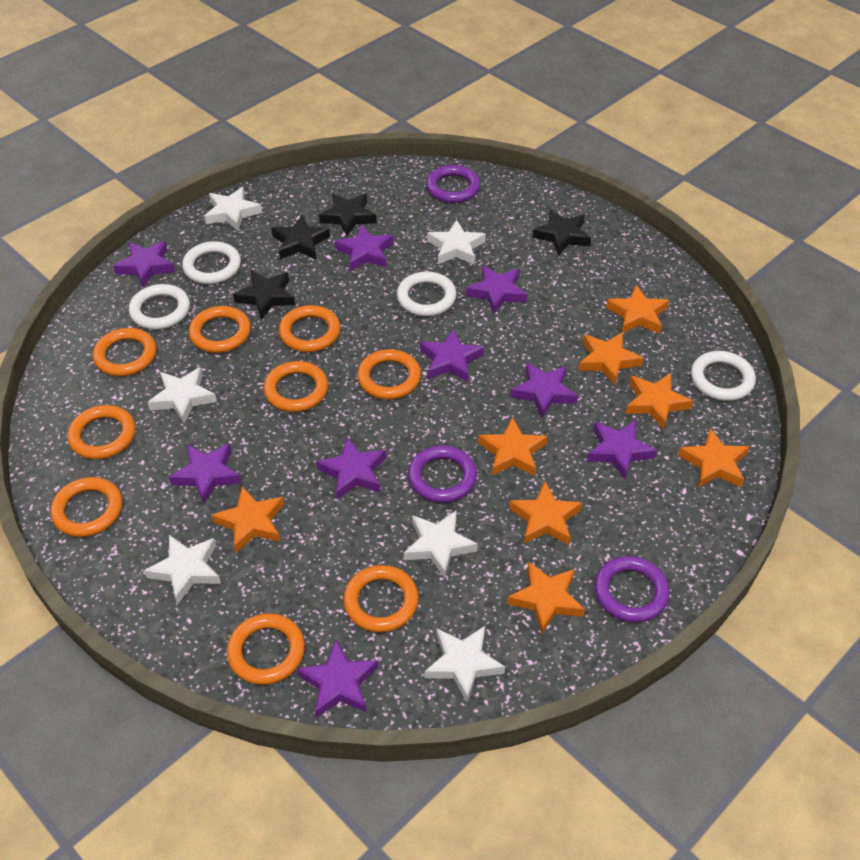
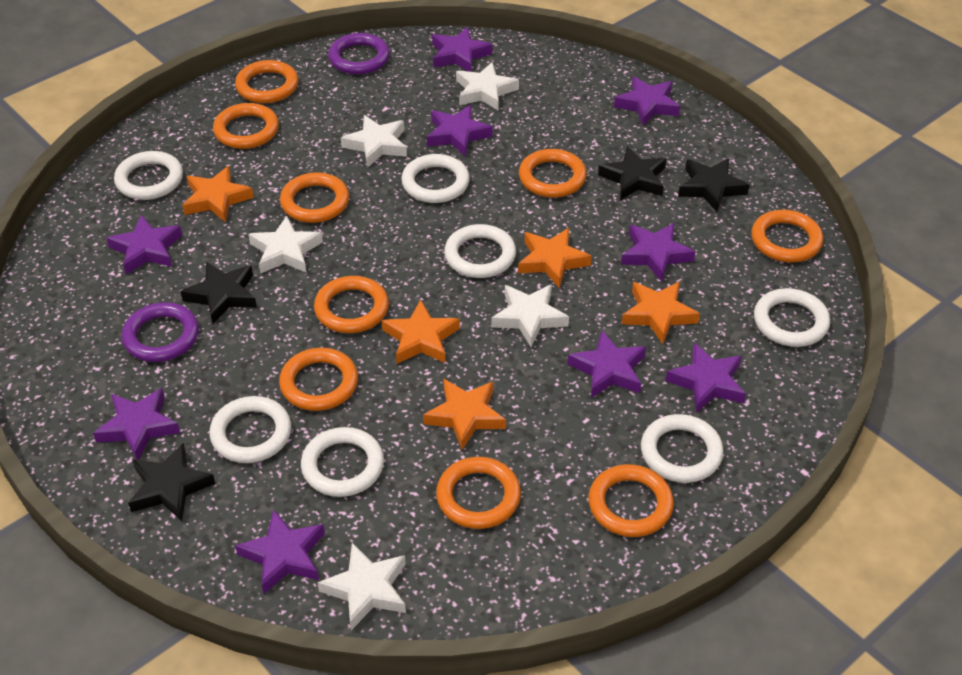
orange star: [212,486,284,553] [478,417,548,476] [507,561,585,635] [509,481,582,545] [578,332,643,385] [606,285,669,334] [625,373,693,430] [678,428,749,488] = 8 -> [182,166,254,223] [382,300,460,364] [423,379,506,450] [518,228,592,288] [622,281,700,344] = 5
purple ring: [408,445,477,503] [426,165,480,203] [594,556,670,623] = 3 -> [122,302,199,362] [328,33,390,75] = 2
white ring: [129,284,190,330] [182,241,241,284] [397,272,456,316] [691,351,756,401] = 4 -> [114,151,183,200] [209,396,291,463] [301,427,384,497] [401,154,470,203] [444,224,516,278] [641,414,724,483] [754,288,830,347] = 7
white star: [144,535,221,605] [147,367,217,424] [204,187,262,231] [404,510,478,578] [424,626,505,702] [427,220,486,265] = 6 -> [248,216,323,274] [317,543,406,630] [341,115,407,167] [456,62,519,111] [491,284,569,347] = 5

